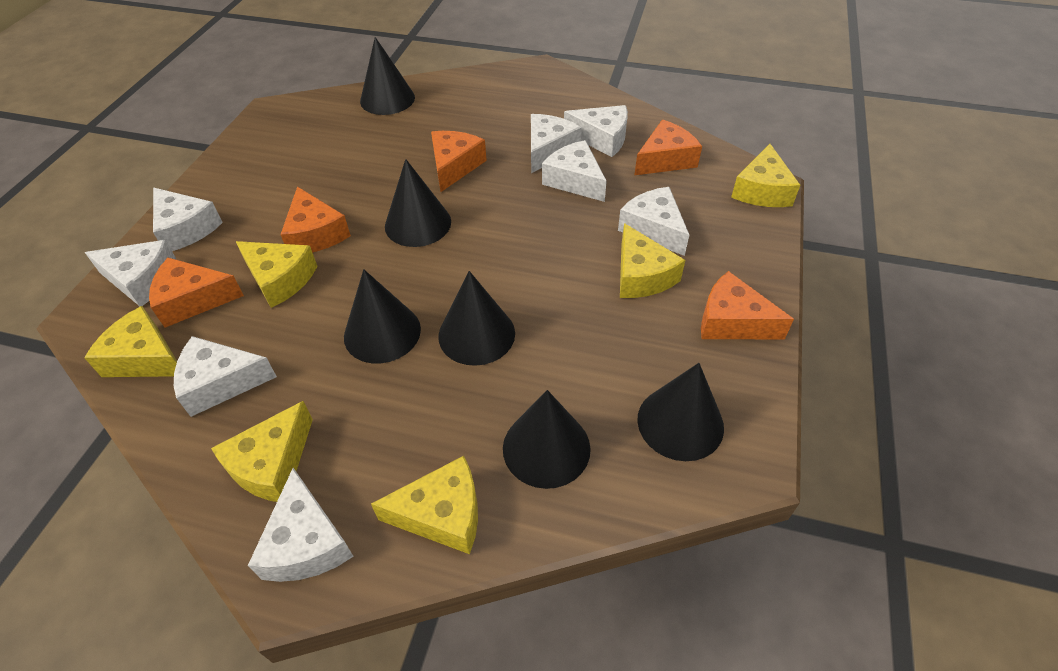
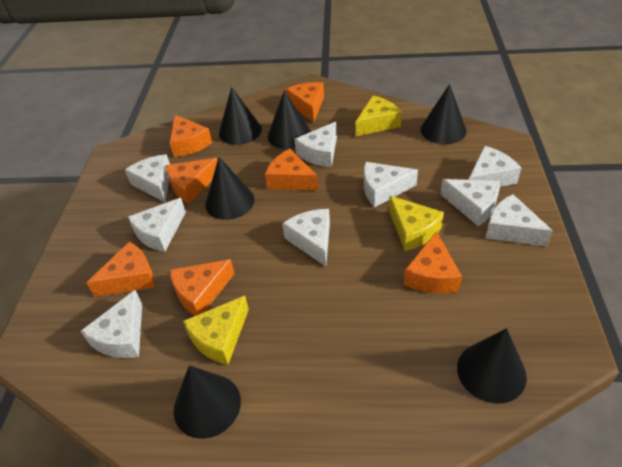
orange cheese: [149,258,244,328] [280,187,351,252] [431,131,487,192] [634,120,702,175] [701,271,794,339] = 5 -> [86,242,155,297] [166,158,218,203] [169,115,212,157] [170,259,235,316] [265,149,319,190] [286,82,324,123] [404,231,462,293] = 7
white cheese: [85,240,177,306] [153,188,223,251] [174,336,277,417] [248,468,354,582] [531,114,582,173] [542,140,607,202] [564,105,628,157] [618,187,689,256] = 8 -> [81,290,142,358] [125,154,170,202] [128,198,186,252] [282,209,330,266] [294,122,337,167] [364,162,418,207] [440,179,500,226] [469,146,521,187] [486,194,553,246] = 9
yellow cheese: [84,306,177,377] [211,401,313,502] [236,241,317,308] [371,456,478,554] [620,223,685,298] [731,144,800,207] = 6 -> [183,296,249,365] [356,96,402,136] [389,196,444,251] = 3

